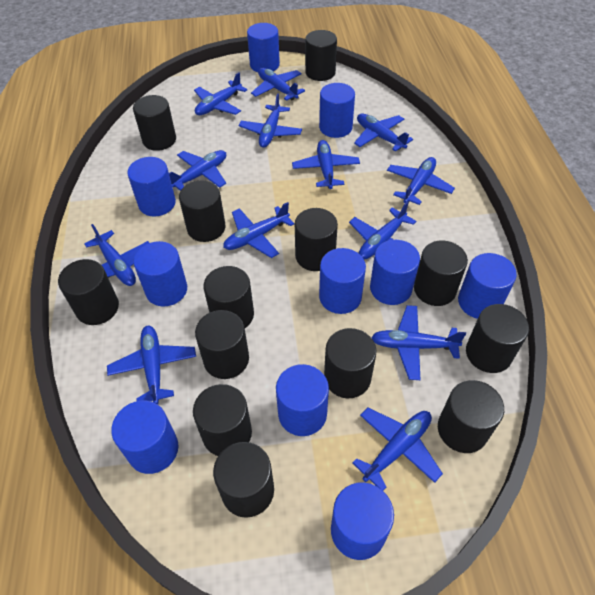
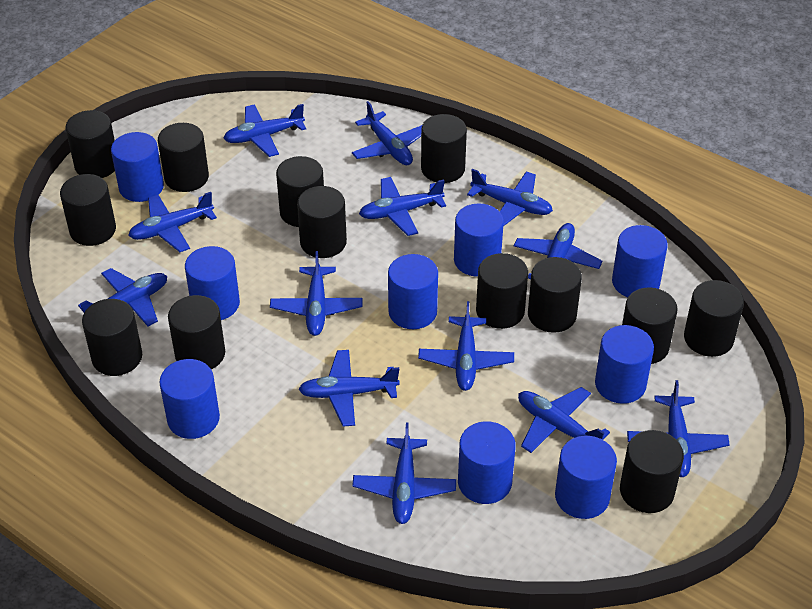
blue cylinder: [111,401,178,474] [127,157,176,217] [133,241,187,307] [247,23,280,72] [276,364,329,436] [319,83,355,138] [319,248,366,314] [331,482,394,560] [370,240,420,305] [458,253,517,319] = 10 -> [111,132,164,202] [159,359,220,439] [185,246,240,320] [388,254,438,329] [454,203,504,277] [458,421,516,504] [555,436,617,519] [595,325,654,404] [612,225,667,297] = 9

